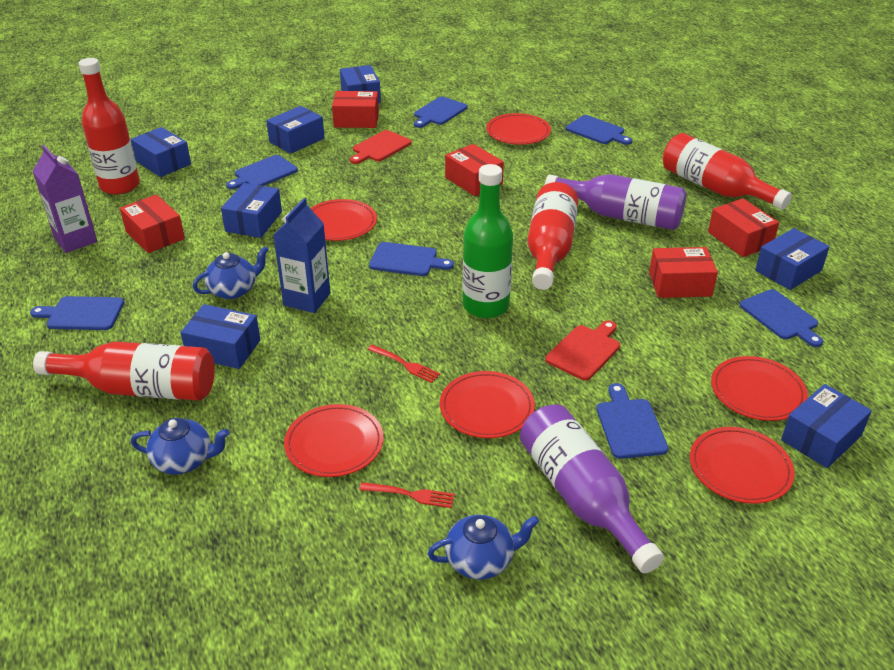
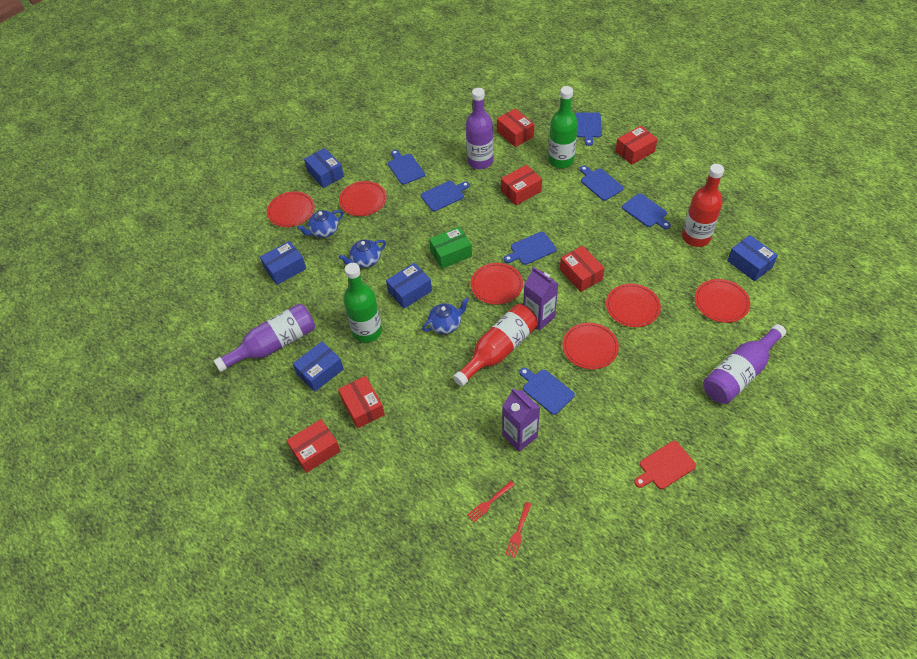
blue box: [131,127,191,177] [180,304,261,369] [221,183,282,238] [266,106,325,154] [340,65,381,103] [755,228,830,290] [781,384,872,468] = 7 -> [260,241,306,285] [293,341,344,392] [304,148,344,188] [386,263,432,309] [727,235,778,281] = 5
blue carton: [273,198,331,313] = 1 -> none = 0
green bottle: [463,164,513,318] = 1 -> [343,263,382,343] [548,86,578,168] = 2
green box: none = 0 -> [429,227,472,269] = 1
purple bottle: [520,404,664,573] [545,174,687,230] = 2 -> [214,303,315,372] [466,88,493,169] [703,324,786,404] = 3
purple carton: [32,145,97,253] = 1 -> [502,388,540,452] [523,267,558,330] = 2
red bottle: [33,342,215,401] [78,58,140,195] [527,182,578,290] [663,133,792,210] = 4 -> [453,304,538,387] [682,164,724,247] = 2
red box: [120,195,185,253] [332,91,379,128] [445,144,504,196] [649,247,718,298] [708,198,779,257] = 5 -> [286,419,340,473] [338,376,385,429] [497,108,534,147] [501,165,542,205] [560,246,604,292] [615,126,658,165] = 6
red cutting board: [350,130,412,164] [545,320,620,380] = 2 -> [634,441,696,489] = 1

